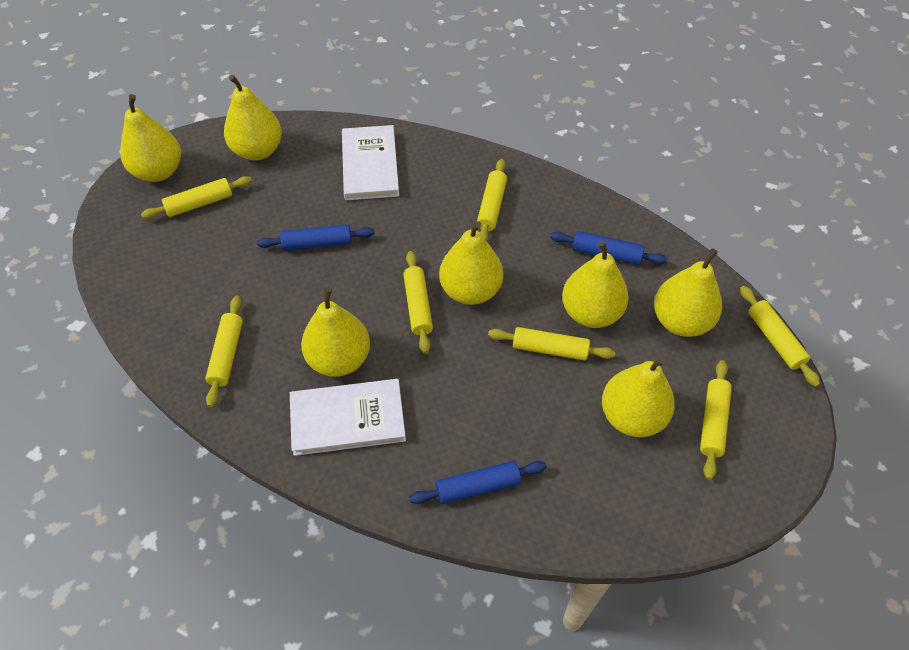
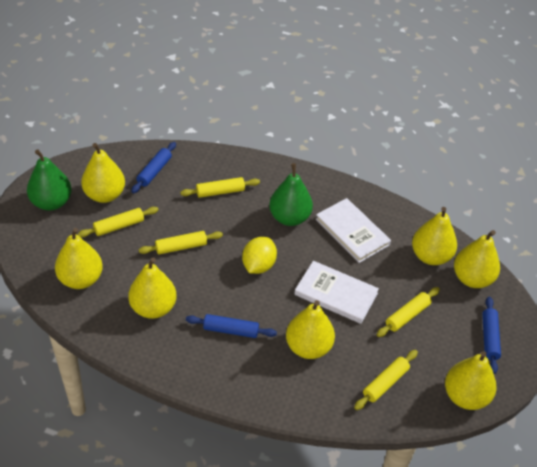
green pear: none = 0 -> [27,150,72,211] [269,163,313,226] = 2
yellow lemon: none = 0 -> [242,237,277,274] = 1
yellow rolling pin: [141,176,252,219] [205,296,243,408] [403,251,433,354] [477,159,507,241] [488,327,615,361] [700,360,732,480] [740,286,820,387] = 7 -> [78,207,158,237] [139,231,223,254] [180,177,260,198] [354,350,418,410] [377,287,440,337] = 5

